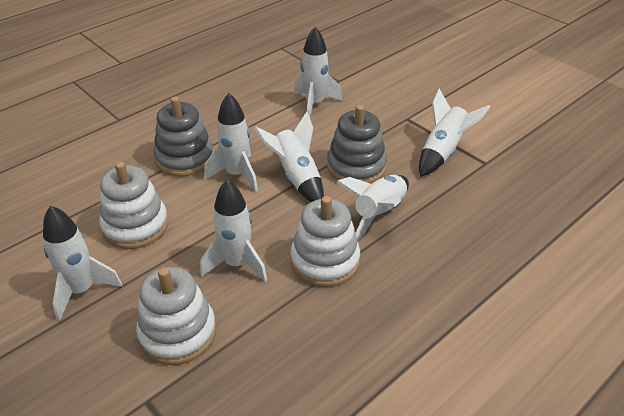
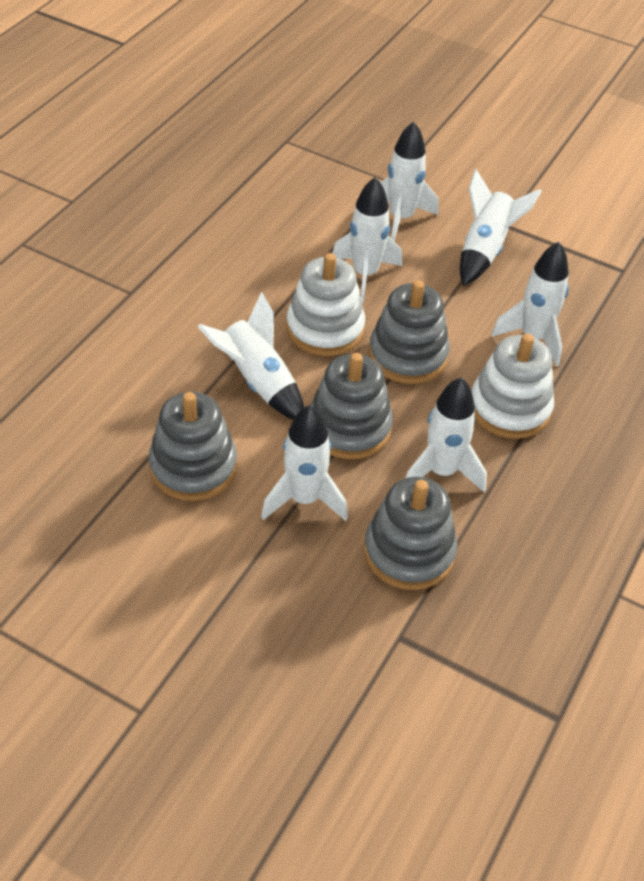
grey stacking toy: [153,96,214,177] [327,105,387,184] = 2 -> [148,392,237,501] [311,353,393,459] [364,477,457,590] [369,280,450,384] = 4
white stacking toy: [99,162,168,249] [136,267,216,365] [290,196,360,287] = 3 -> [286,253,365,356] [472,334,554,439] = 2

